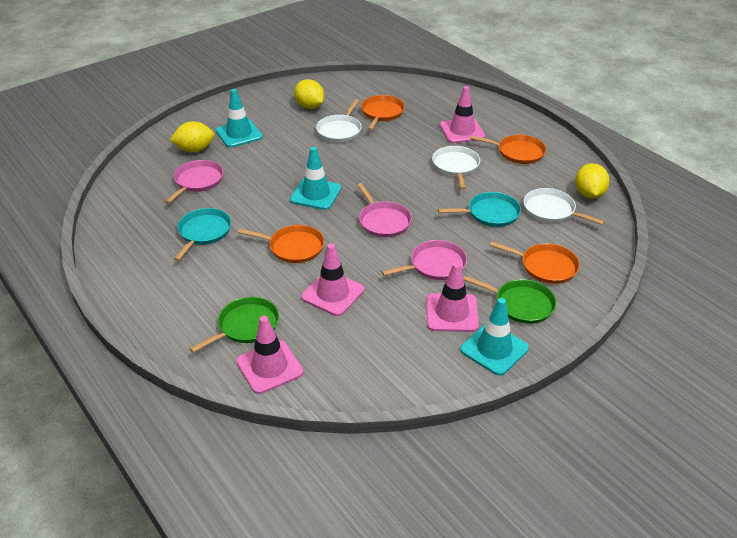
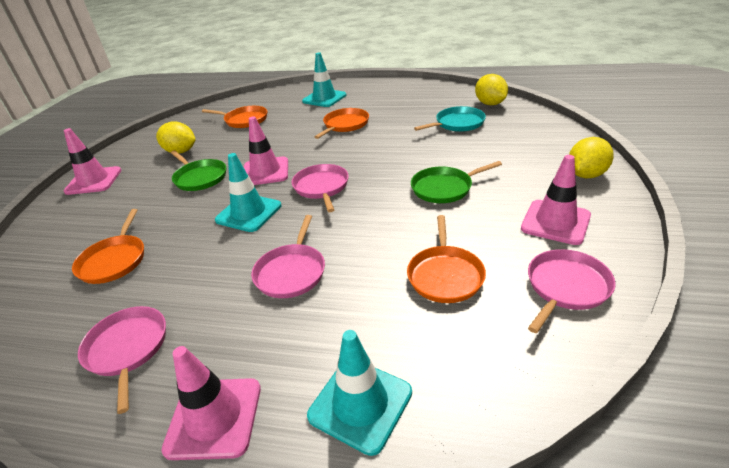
pink pan: [165,160,224,204] [357,183,412,237] [382,240,467,280] = 3 -> [78,306,166,414] [251,215,325,298] [292,164,349,212] [528,249,616,333] = 4
turquoise pan: [174,208,231,261] [438,192,521,227] = 2 -> [414,106,486,132] = 1
white pan: [316,99,362,142] [432,146,480,190] [523,188,605,225] = 3 -> none = 0

